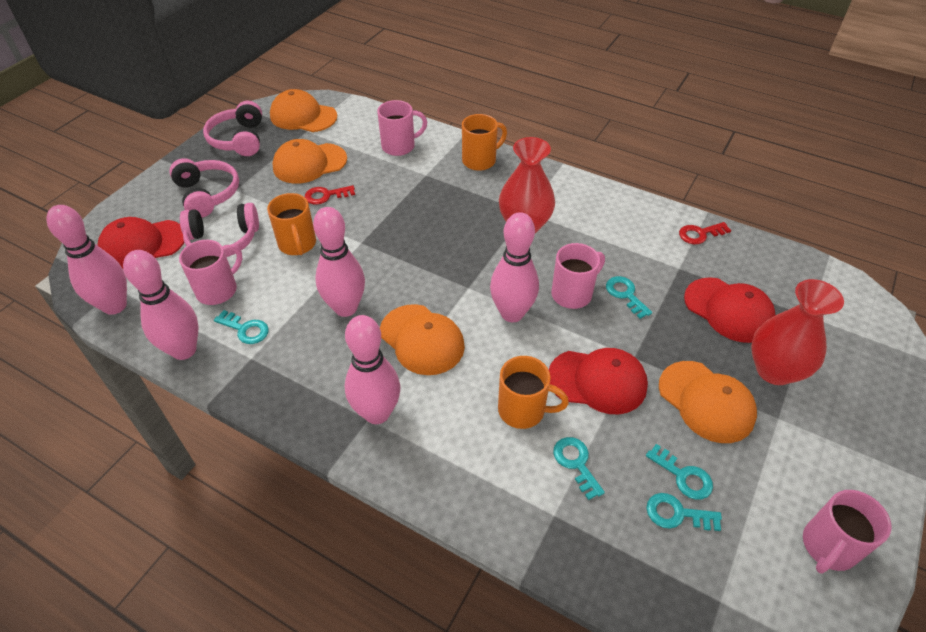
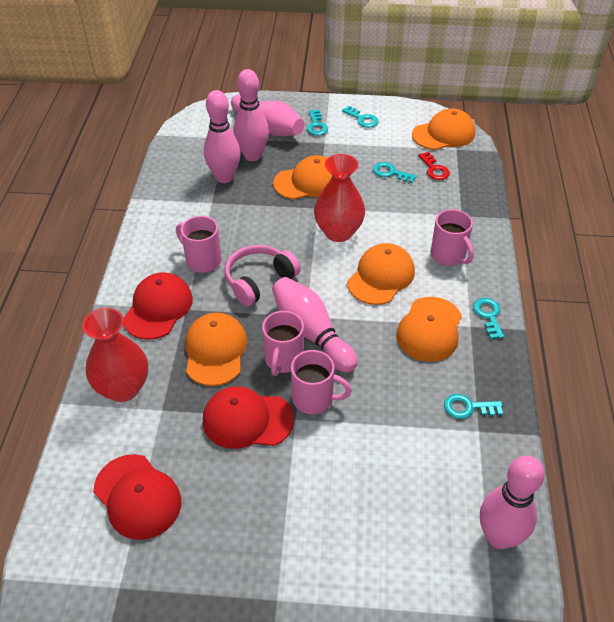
orange cap: [270,89,337,132] [272,139,347,184] [380,304,465,375] [659,361,757,443] = 4 -> [185,313,247,386] [273,155,332,199] [347,243,415,305] [396,297,462,362] [412,108,475,150] = 5
orange mug: [267,193,316,255] [462,114,507,171] [498,356,569,429] = 3 -> none = 0
pink headphones: [169,158,239,218] [180,203,259,257] [203,101,262,156] = 3 -> [225,245,301,307] = 1
red key: [305,185,355,205] [679,222,731,244] = 2 -> [418,152,450,180] = 1

